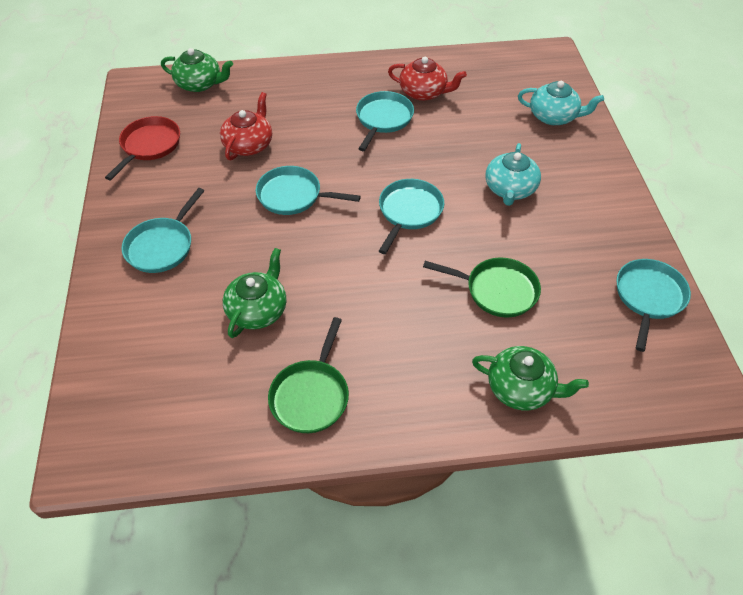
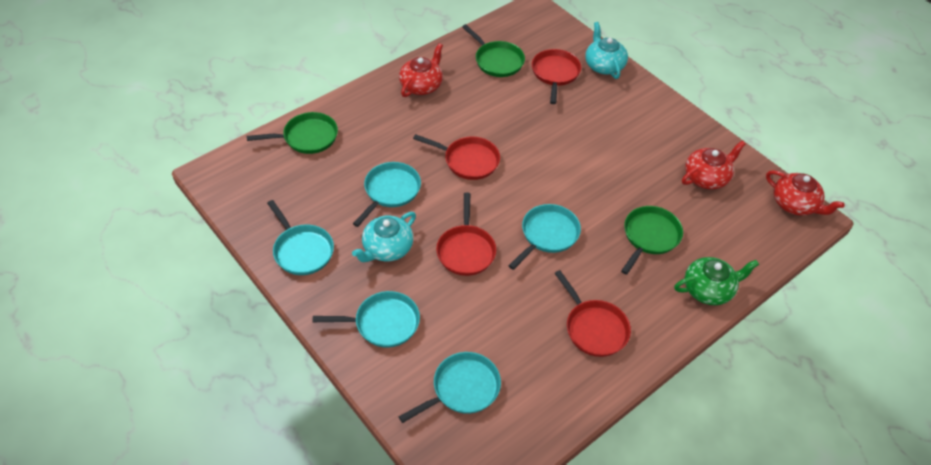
green pan: [268,317,349,433] [423,258,541,317] = 2 -> [247,112,338,154] [462,24,525,77] [621,206,683,275] = 3
green teapot: [161,48,233,92] [223,248,287,338] [472,346,589,410] = 3 -> [674,257,759,305] = 1
red pan: [105,116,180,180] = 1 -> [413,134,500,180] [436,193,496,276] [532,49,581,104] [554,270,631,357] = 4
red teapot: [220,92,272,160] [388,57,467,101] = 2 -> [399,43,443,97] [682,141,746,189] [766,170,845,216] = 3

